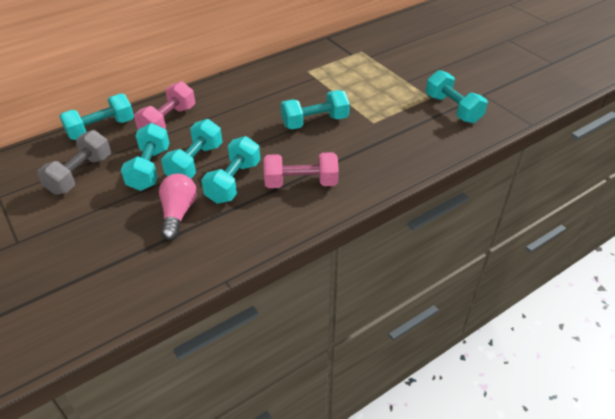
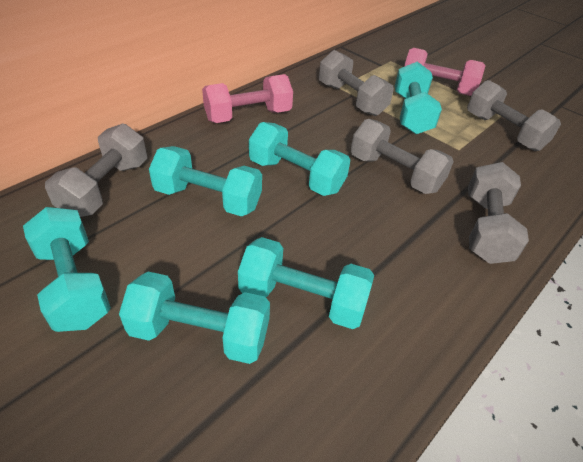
grey dumbbell: [37,130,111,195] = 1 -> [45,123,147,217] [319,50,394,116] [351,119,454,194] [467,80,561,151] [468,162,529,264] = 5
pink light bulb: [159,173,197,240] = 1 -> none = 0

